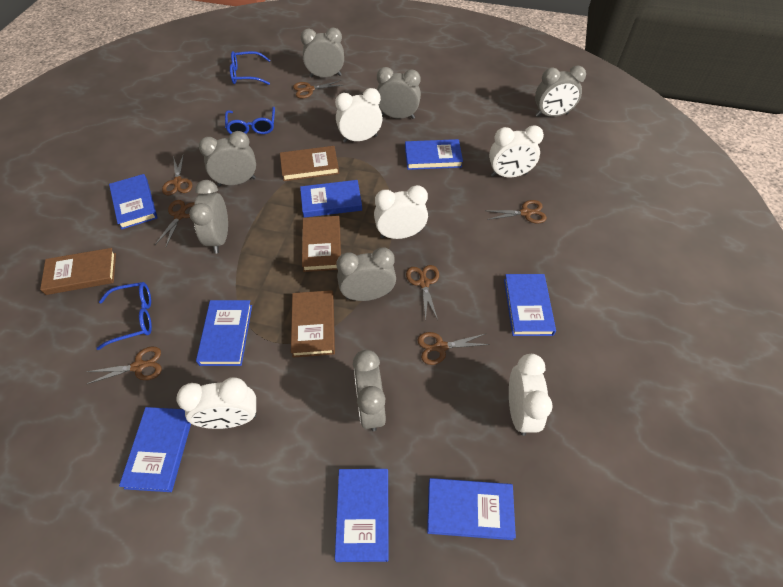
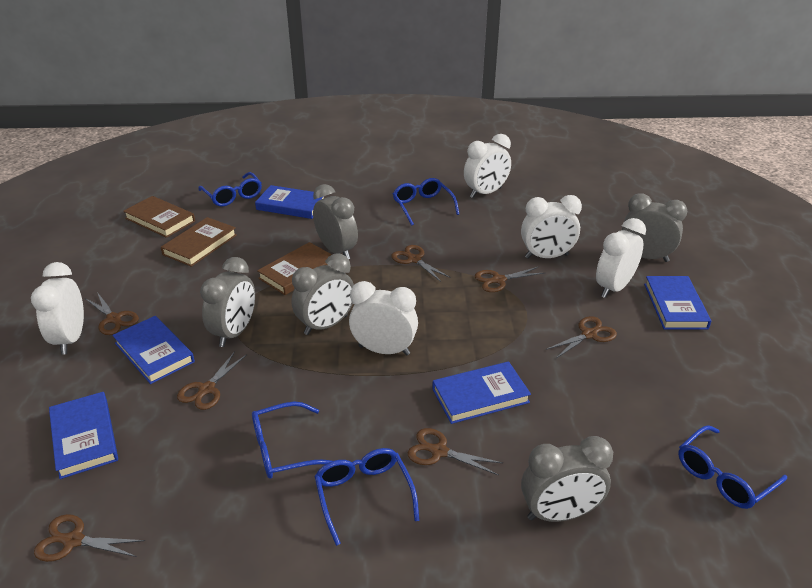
blue book: [109,174,158,229] [119,407,191,492] [196,300,252,366] [300,180,362,218] [335,469,389,562] [405,139,463,170] [427,478,516,540] [504,274,556,336] = 8 -> [49,392,118,479] [112,316,195,384] [255,185,324,219] [432,361,531,424] [644,276,711,329] = 5
blue glasses: [96,282,152,350] [225,107,275,134] [230,51,271,85] = 3 -> [198,172,262,207] [252,402,332,479] [314,448,420,546] [393,178,459,226] [678,425,787,509] = 5
brown book: [40,248,116,295] [280,146,339,181] [291,290,335,358] [302,216,341,272] = 4 -> [123,196,195,238] [161,217,237,267] [257,242,332,295] = 3
grey clock: [189,180,228,253] [199,131,256,186] [301,27,344,77] [336,247,396,301] [353,350,386,431] [377,67,421,119] [535,66,586,117] = 7 -> [200,257,255,347] [292,253,354,335] [313,184,358,259] [521,436,613,522] [622,194,687,262] = 5

